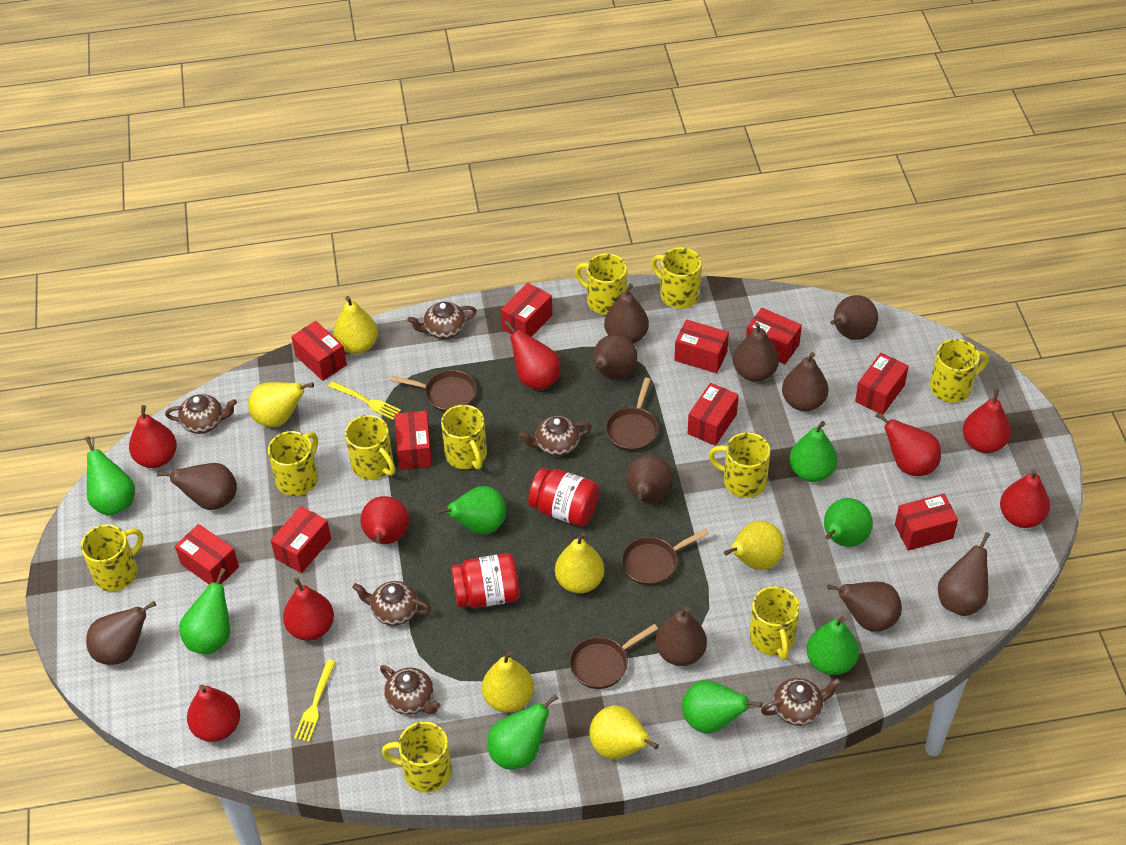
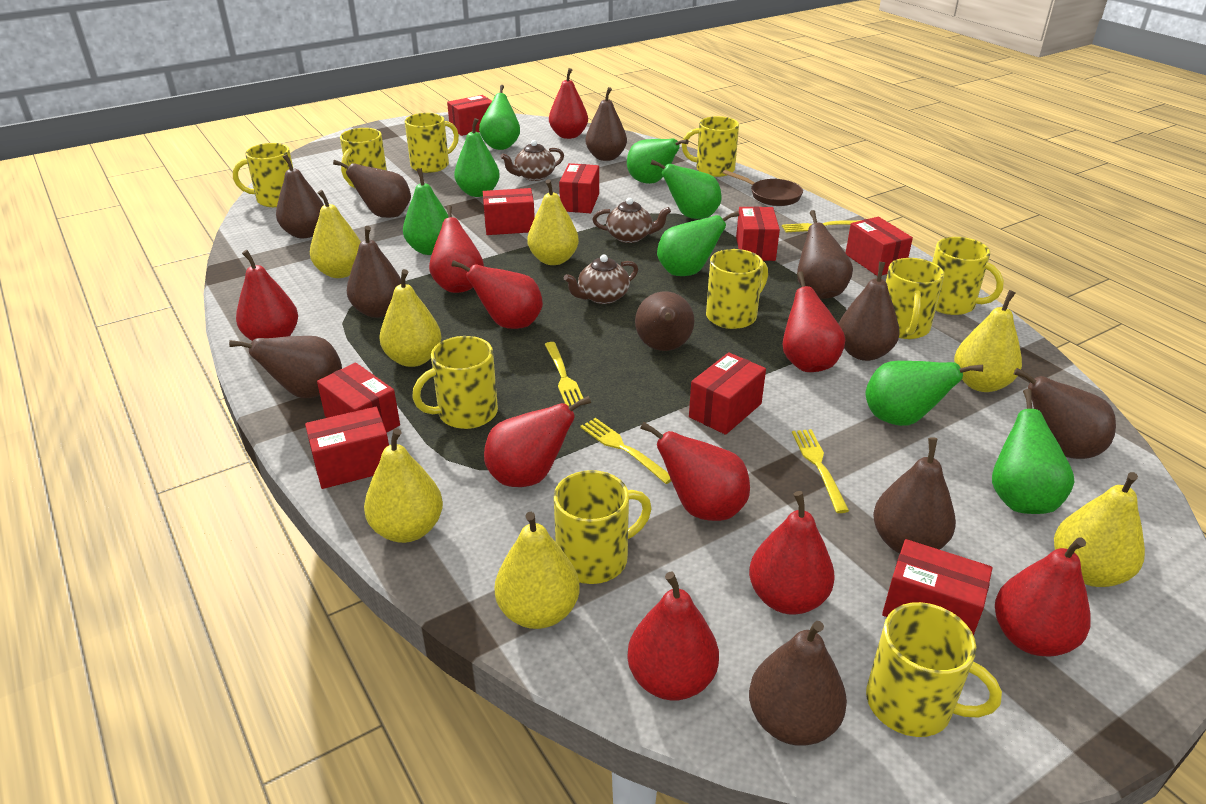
brown pan: [390,370,477,412] [569,624,658,689] [605,377,658,451] [621,529,709,586] = 4 -> [723,170,803,206] = 1
brown teapot: [165,394,237,434] [352,581,430,626] [380,665,440,715] [407,302,477,339] [519,416,592,456] [761,678,841,726] = 6 -> [500,140,564,181] [564,255,638,304] [592,198,671,243] = 3
red box: [175,524,239,584] [271,506,331,573] [291,321,347,381] [395,411,432,470] [501,283,553,337] [675,319,729,373] [688,383,739,446] [746,308,802,364] [855,353,909,415] [895,494,958,551] = 10 -> [305,407,389,489] [317,363,400,433] [447,95,492,136] [483,188,535,235] [559,163,599,213] [689,352,766,435] [736,206,780,261] [846,217,913,276] [882,539,992,635] = 9
red jar: [451,553,520,608] [528,468,599,526] = 2 -> none = 0
red pear: [129,405,177,468] [187,684,240,742] [283,578,334,641] [360,496,409,544] [504,320,561,390] [876,413,941,476] [963,389,1011,453] [1000,469,1050,528] = 8 -> [236,250,298,341] [429,205,484,293] [451,260,543,329] [484,396,591,487] [549,68,588,139] [627,572,719,701] [640,422,750,521] [749,491,835,615] [783,271,845,372] [995,537,1090,657] = 10
yellow fork: [294,660,336,742] [328,381,401,420] = 2 -> [544,342,583,406] [580,418,671,484] [782,220,862,232] [792,429,849,513] = 4
yellow pear: [248,382,314,427] [333,296,378,354] [482,651,534,712] [555,532,604,593] [589,705,659,759] [724,521,785,570] = 6 -> [310,190,361,278] [364,428,443,543] [380,269,441,367] [495,512,579,629] [528,179,579,265] [954,290,1022,392] [1054,472,1145,587] = 7

